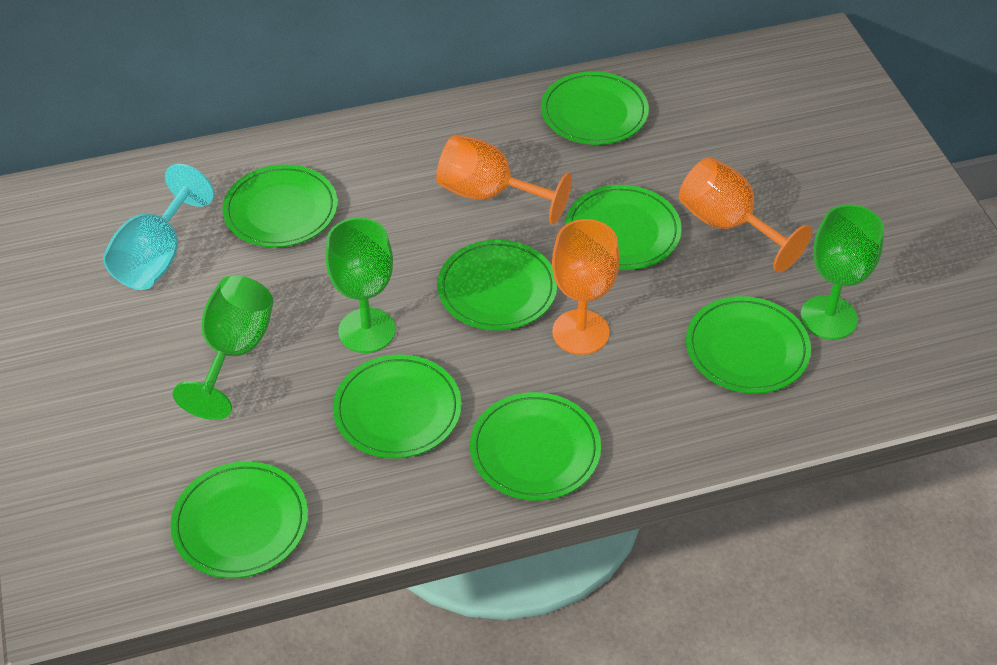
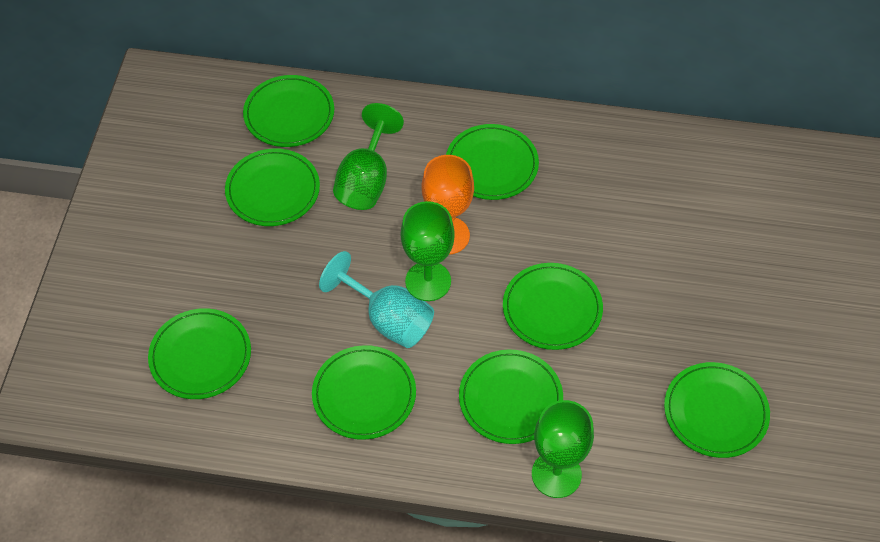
orange goblet: [436,134,572,224] [552,219,619,355] [679,157,812,272] = 3 -> [422,155,474,255] = 1

